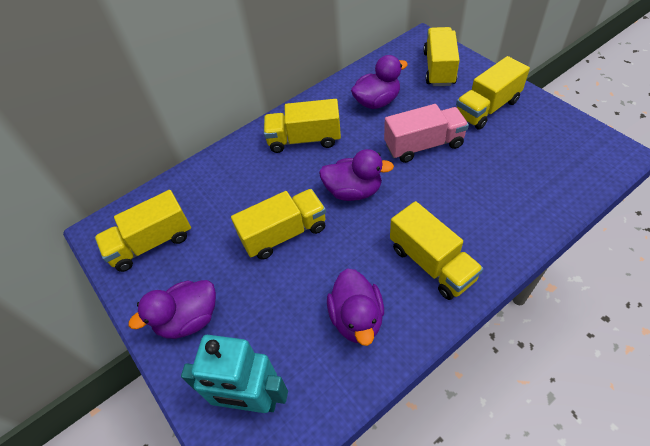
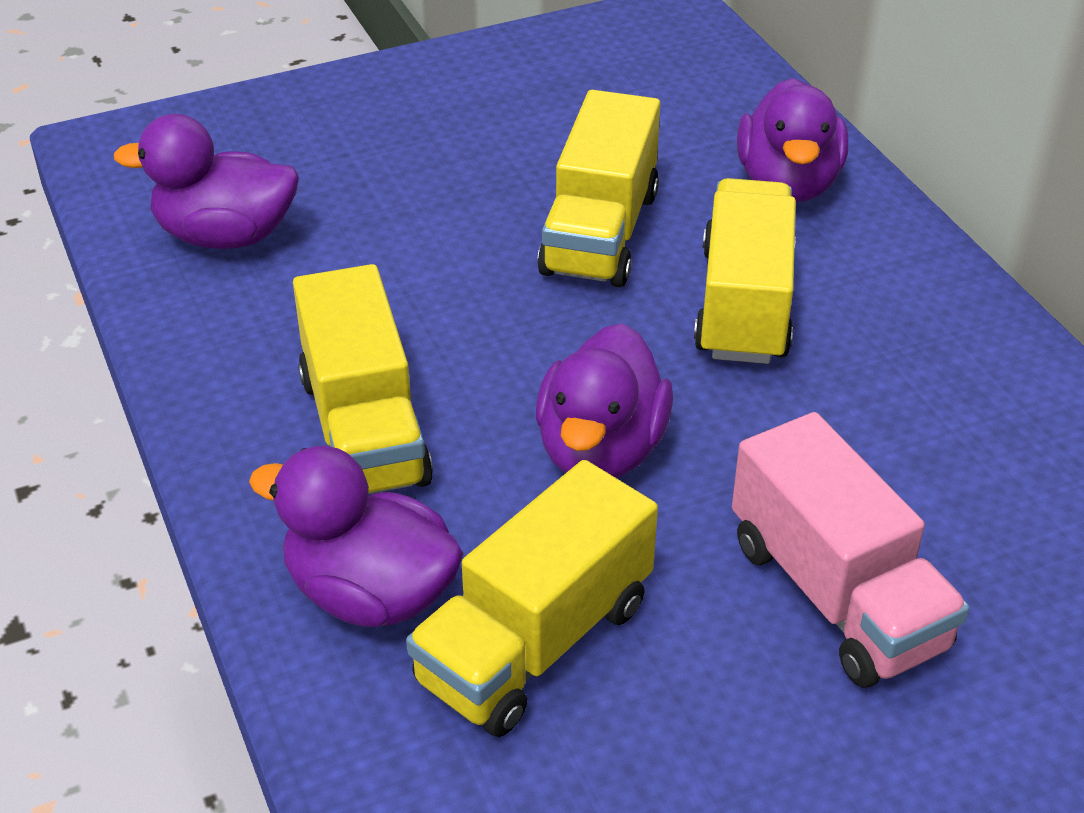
turquoise robot: [181,335,288,413] = 1 -> none = 0
yellow truck: [95,190,191,272] [231,189,326,260] [264,99,341,153] [390,201,483,300] [423,27,460,86] [456,56,530,130] = 6 -> [293,264,433,495] [406,460,658,737] [537,90,660,287] [694,178,796,364] = 4

